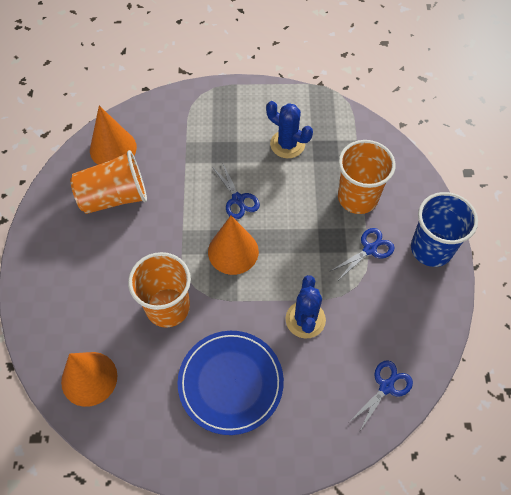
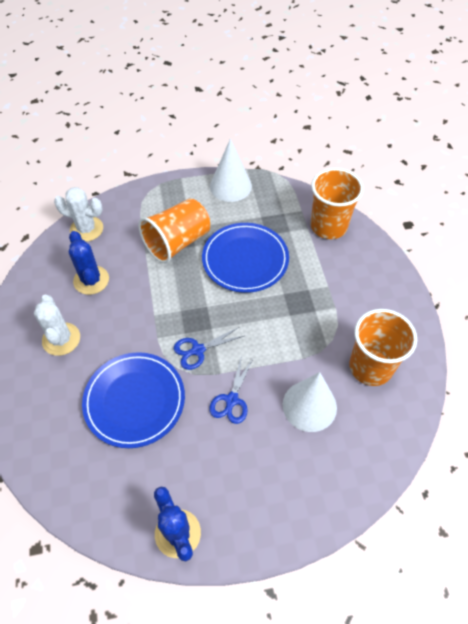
blue cup: [411,192,478,267] = 1 -> none = 0
blue plate: [177,331,284,435] = 1 -> [82,352,185,448] [202,223,289,293] = 2
blue scissors: [212,164,260,219] [331,228,395,279] [350,360,413,431] = 3 -> [174,327,244,370] [209,355,253,424] = 2
orange cone: [61,352,117,407] [90,106,137,165] [208,216,259,275] = 3 -> none = 0
white cactus: none = 0 -> [34,295,80,356] [54,187,103,242] = 2
white cone: none = 0 -> [210,139,252,202] [283,372,337,432] = 2

